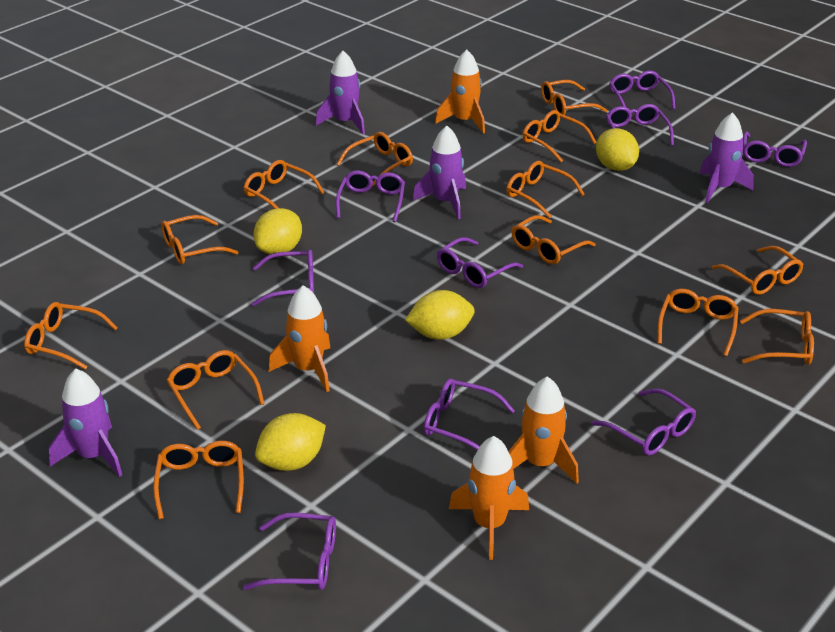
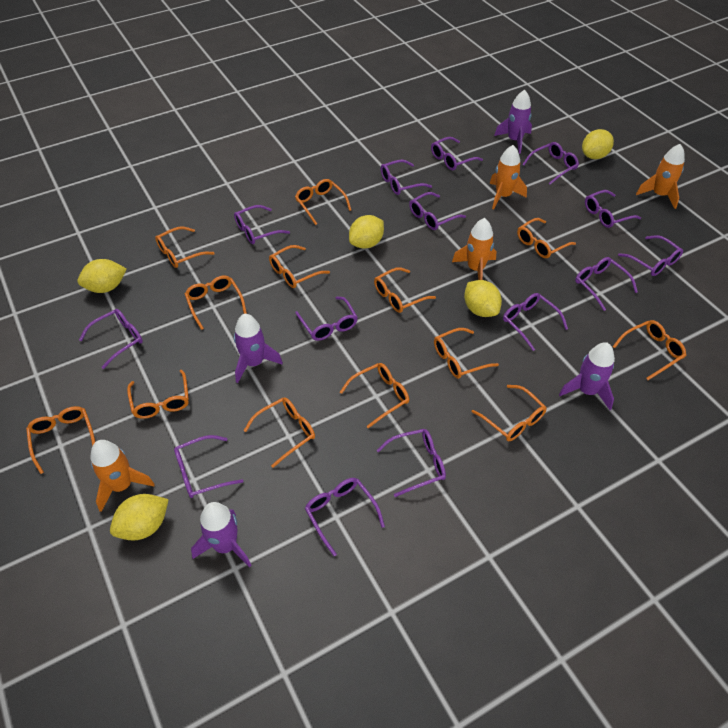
purple glasses: [243,512,336,590] [252,250,314,306] [336,170,405,222] [424,378,515,450] [437,237,523,288] [592,388,696,456] [606,104,674,146] [609,71,676,110] [743,131,807,167] = 9 -> [79,309,143,369] [174,435,243,498] [234,205,290,244] [295,297,358,341] [305,478,385,556] [377,429,446,497] [380,159,432,195] [409,192,466,230] [431,137,483,170] [503,293,568,351] [522,142,579,185] [575,257,638,311] [585,190,641,228] [618,235,683,276] = 14
yellow lemon: [254,208,302,254] [255,413,326,471] [405,290,475,340] [596,128,639,171] = 4 -> [77,259,127,293] [110,494,169,541] [349,215,384,249] [464,280,502,317] [582,129,614,159] = 5

